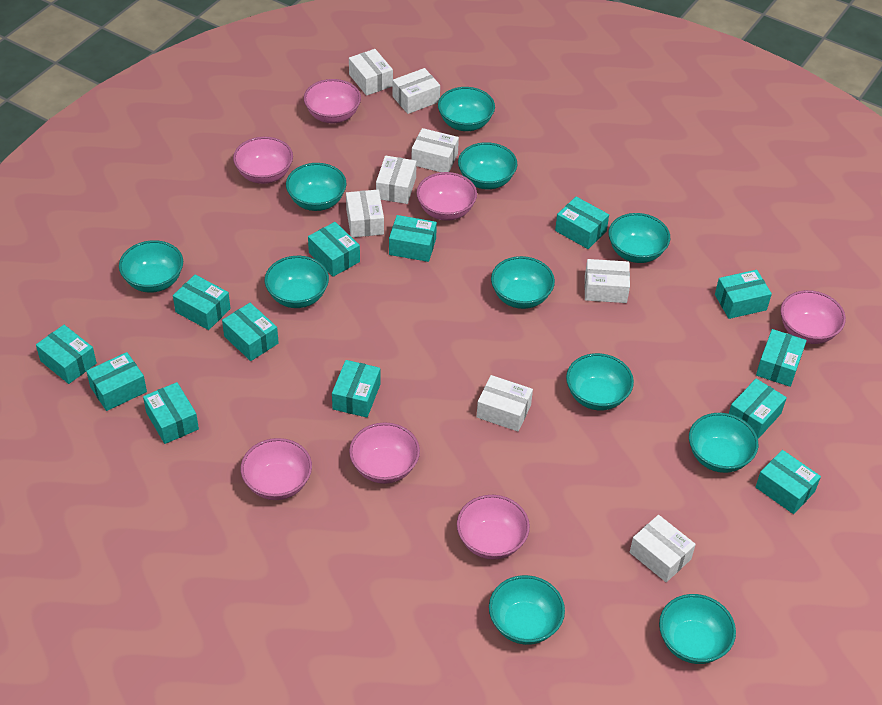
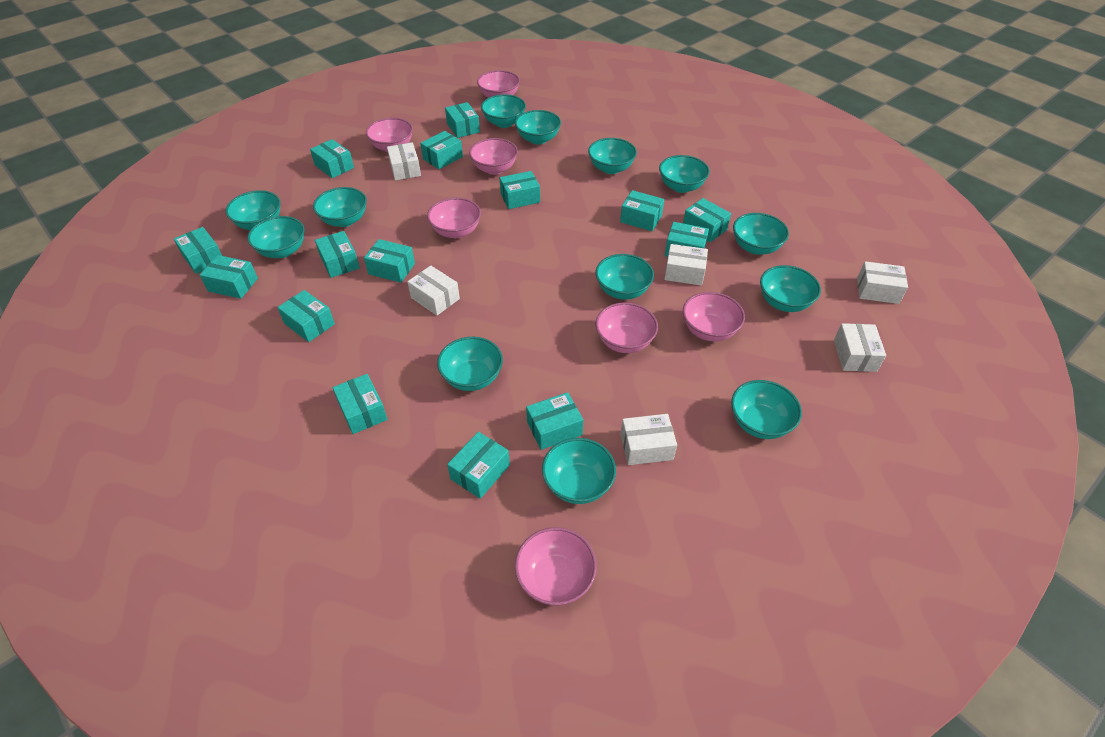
turquoise bowl: [119,240,183,293] [265,256,329,308] [286,163,347,211] [438,87,495,131] [458,142,517,189] [489,575,565,645] [491,256,555,309] [566,353,634,410] [609,213,670,263] [659,594,736,664] [689,413,758,473] = 11 -> [226,190,281,230] [247,216,304,258] [313,187,367,227] [437,337,503,391] [481,94,526,128] [515,110,561,144] [542,438,616,504] [588,138,637,174] [596,254,654,300] [659,155,710,193] [731,380,802,439] [733,213,789,255] [760,265,821,312] = 13
turquoise box: [36,325,97,384] [86,352,147,411] [143,382,199,444] [173,274,231,330] [222,303,279,361] [308,222,360,277] [332,360,380,417] [389,215,437,262] [555,197,609,249] [715,270,772,319] [729,379,787,439] [756,329,807,387] [756,450,821,514] = 13 -> [174,227,222,274] [200,255,258,299] [277,290,335,342] [310,139,354,178] [315,231,360,278] [333,374,387,434] [364,239,415,283] [420,131,463,169] [445,102,480,138] [447,432,510,499] [500,171,540,209] [526,392,583,450] [620,190,664,231] [665,222,709,257] [683,198,731,242] = 15
white box: [346,190,384,237] [349,49,393,96] [376,156,417,204] [393,68,440,114] [411,128,459,172] [477,375,533,431] [585,259,630,303] [630,515,696,582] = 8 -> [387,142,421,180] [407,266,460,315] [620,414,677,465] [664,244,708,285] [834,323,886,372] [857,261,908,304] = 6

